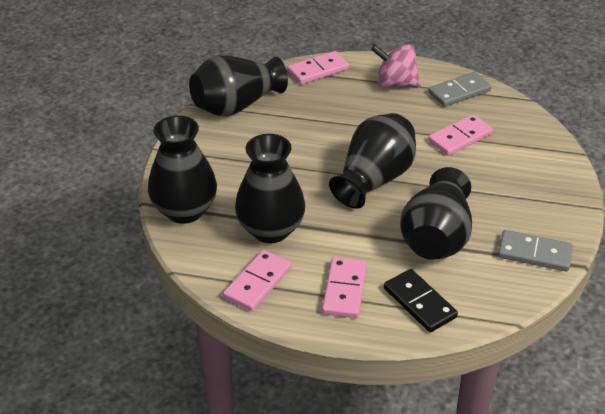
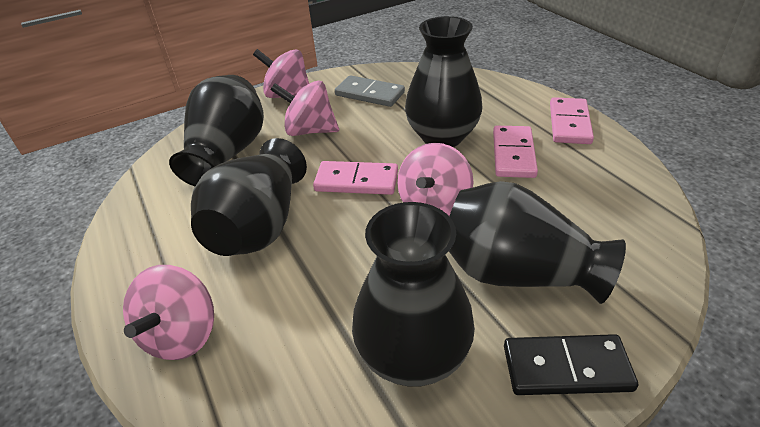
grey domino: [428,72,492,107] [498,230,573,272] = 2 -> [335,75,405,107] = 1
pink domino: [223,250,292,311] [288,51,349,84] [322,257,367,318] [428,114,493,156] = 4 -> [313,161,398,195] [493,126,538,178] [550,97,594,144] = 3
pink spinning top: [371,44,421,87] = 1 -> [123,265,214,360] [253,49,309,98] [271,81,339,136] [397,143,473,216] = 4

